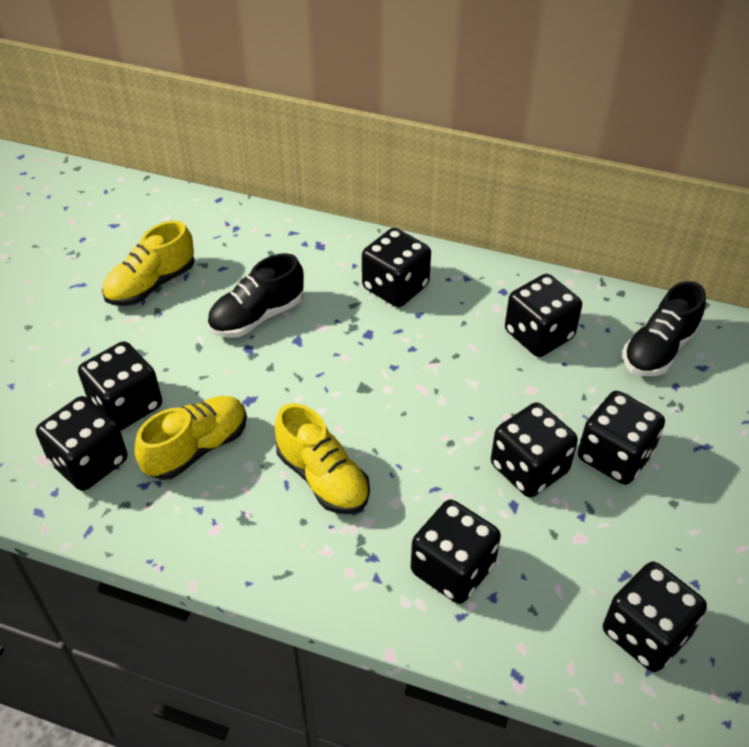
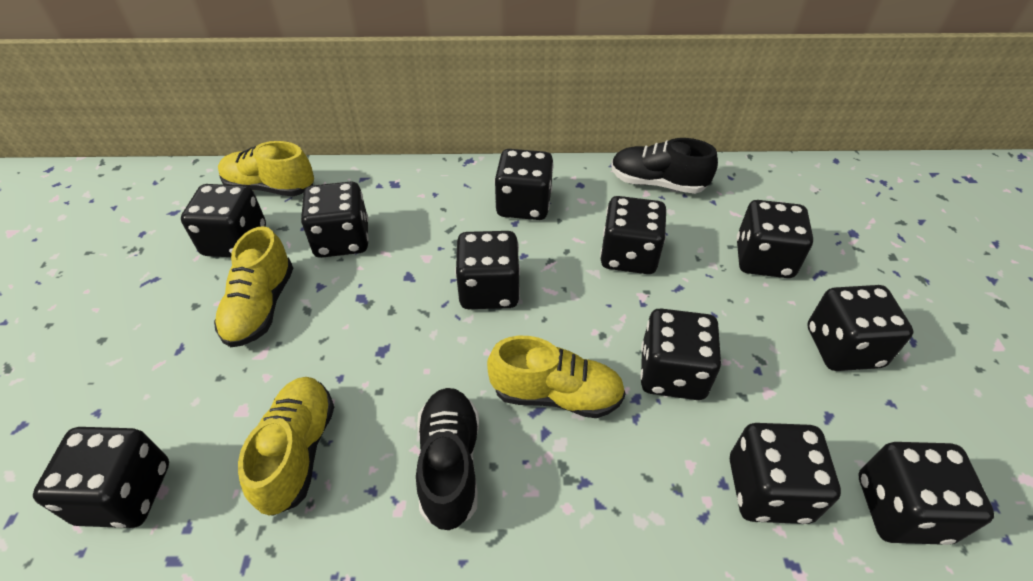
black dice: [36,396,127,491] [78,341,162,430] [362,228,431,307] [411,500,501,604] [491,402,578,497] [505,274,582,357] [578,391,665,485] [603,562,707,672] = 8 -> [33,427,169,528] [181,184,266,257] [301,181,369,258] [455,231,520,309] [494,149,554,220] [600,196,666,274] [640,309,721,400] [730,423,841,524] [737,200,813,278] [807,285,914,371] [858,442,994,545] = 11
yellow shoe: [102,221,194,306] [135,396,247,480] [275,403,370,514] = 3 -> [214,226,293,347] [218,141,314,196] [238,377,334,516] [487,336,626,418] = 4

